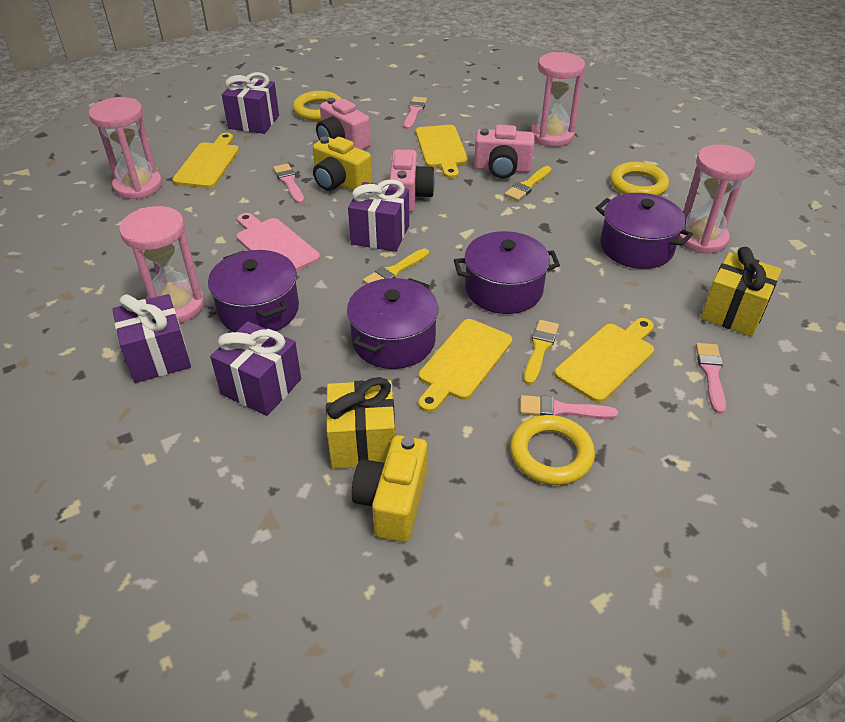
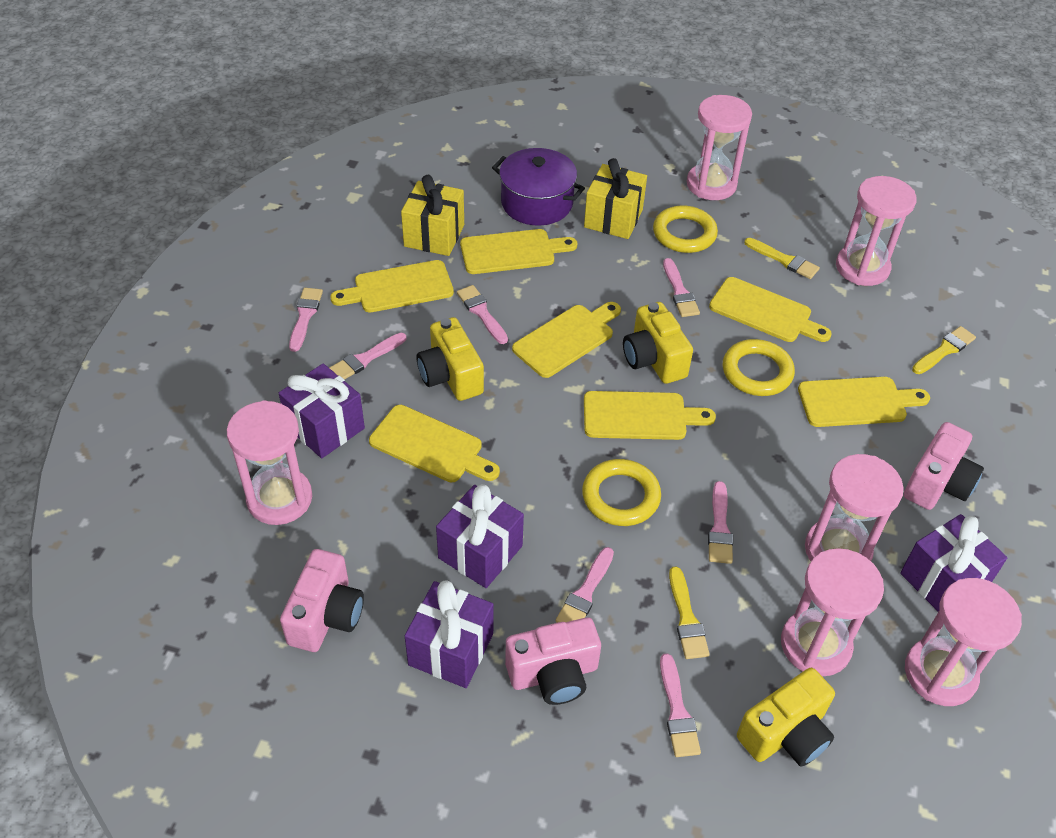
pink brush: [273,163,304,204] [404,96,427,129] [520,395,618,419] [696,343,726,414] = 4 -> [289,288,323,352] [329,333,406,380] [457,285,508,344] [556,547,614,623] [660,653,701,757] [663,258,700,317] [708,481,733,564] = 7
pink cutting board: [236,213,320,272] = 1 -> none = 0
pink hourglass: [89,97,162,199] [119,206,204,324] [530,52,585,147] [678,144,755,254] = 4 -> [227,400,312,525] [687,95,752,200] [781,548,884,677] [805,454,904,561] [836,176,917,286] [905,578,1022,706] = 6
purple pot: [208,250,299,332] [347,278,439,369] [454,231,560,314] [596,193,693,269] = 4 -> [492,148,585,226] = 1
yellow camera: [313,137,372,191] [352,435,427,542] = 2 -> [417,317,484,401] [623,302,693,384] [737,668,835,766] = 3
yellow cutting board: [172,133,239,188] [416,125,468,179] [419,319,513,412] [554,318,654,403] = 4 -> [330,260,454,312] [369,405,500,482] [460,229,577,274] [512,302,621,378] [584,391,716,440] [709,277,832,342] [798,377,930,427] = 7

